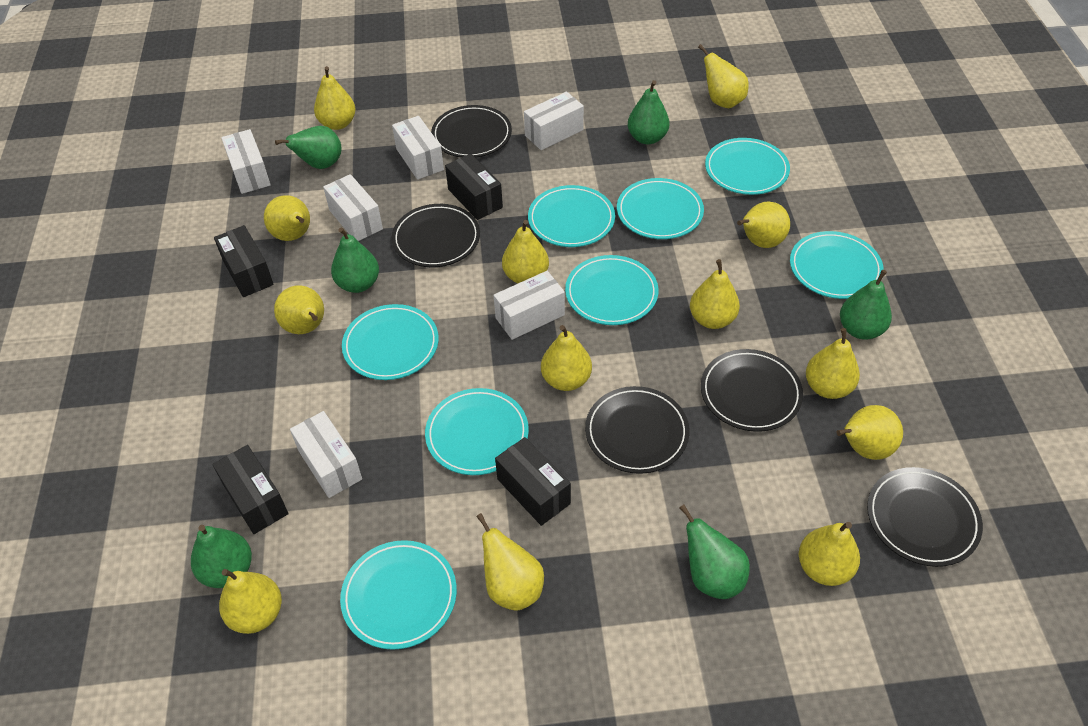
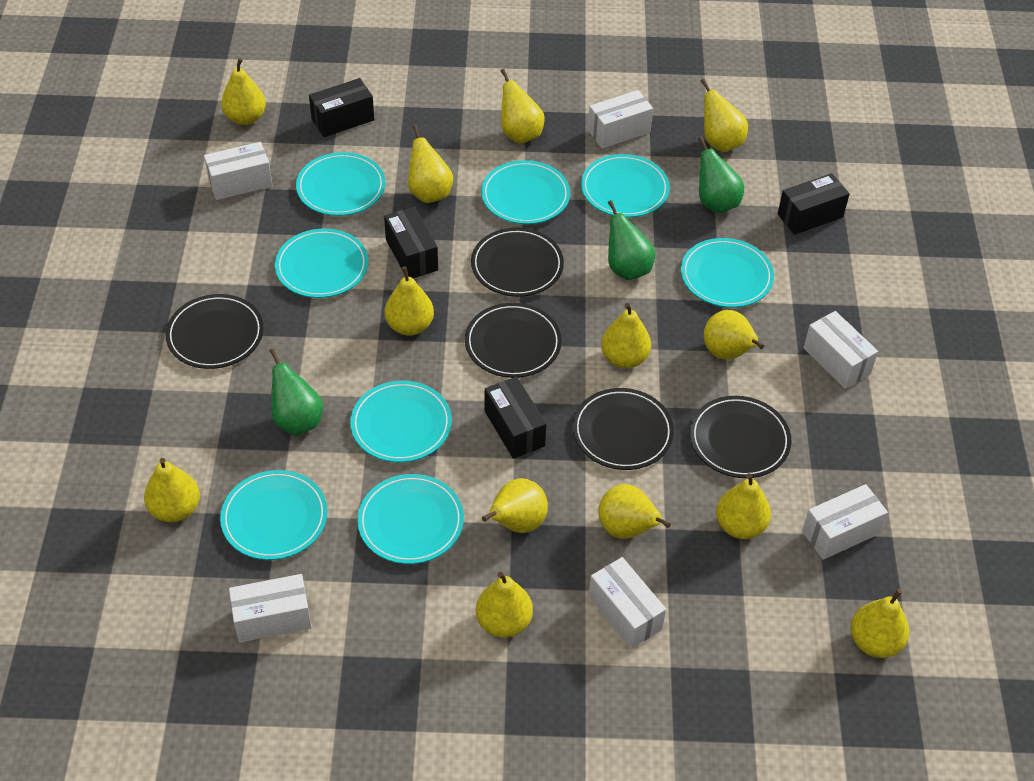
green pear: [191,525,252,588] [275,126,342,169] [331,227,379,293] [628,80,669,144] [679,504,750,599] [840,270,892,339] = 6 -> [270,348,323,435] [608,200,655,280] [698,136,744,213] = 3

